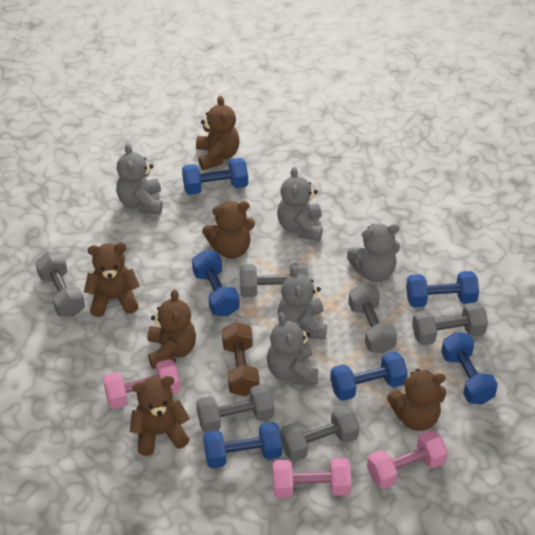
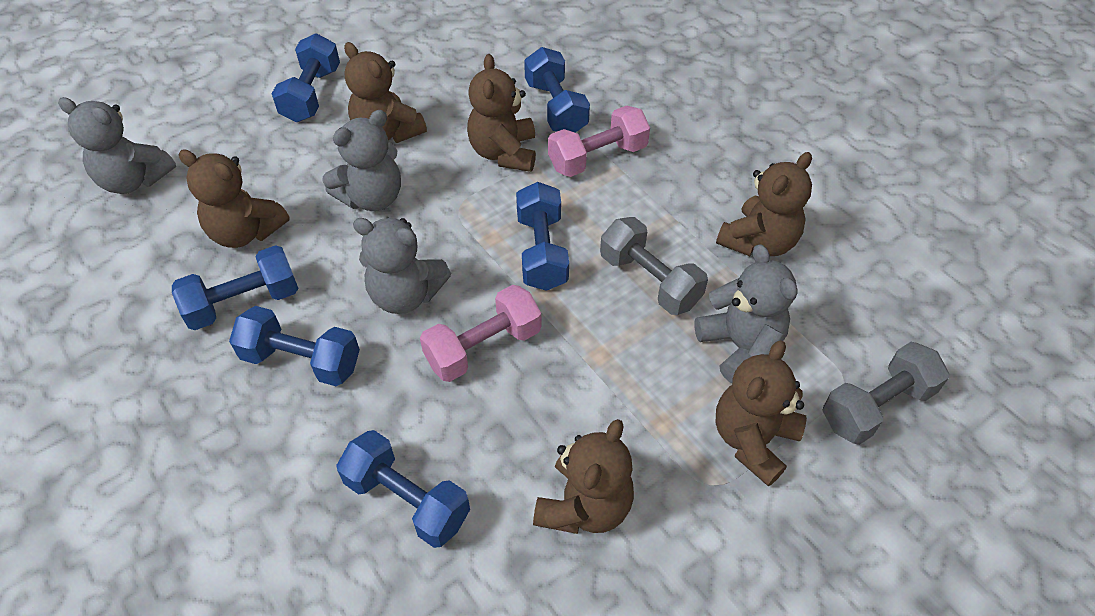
brown dumbbell: [222,322,259,396] = 1 -> none = 0
grey dumbbell: [35,252,85,317] [196,384,274,433] [240,263,308,297] [280,405,359,461] [348,284,397,354] [412,302,488,345] = 6 -> [600,217,708,315] [822,342,949,445] = 2
grey teddy bear: [116,143,163,214] [267,312,318,384] [277,167,323,241] [278,265,327,339] [347,224,400,282] = 5 -> [58,97,176,194] [323,110,401,211] [353,218,451,314] [694,244,798,383] = 4
pink dumbbell: [103,359,181,409] [273,458,351,498] [367,430,448,489] = 3 -> [420,285,541,382] [548,105,650,177] = 2

